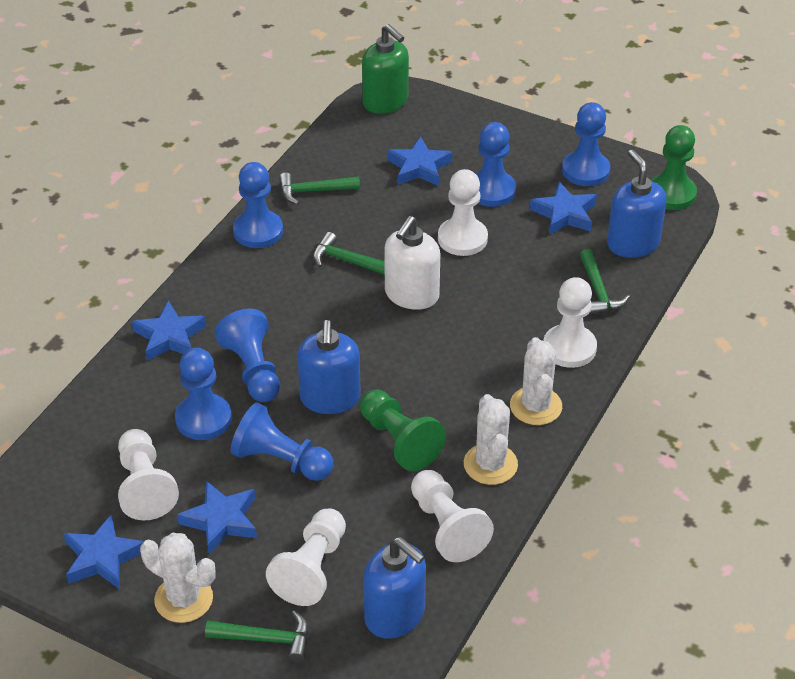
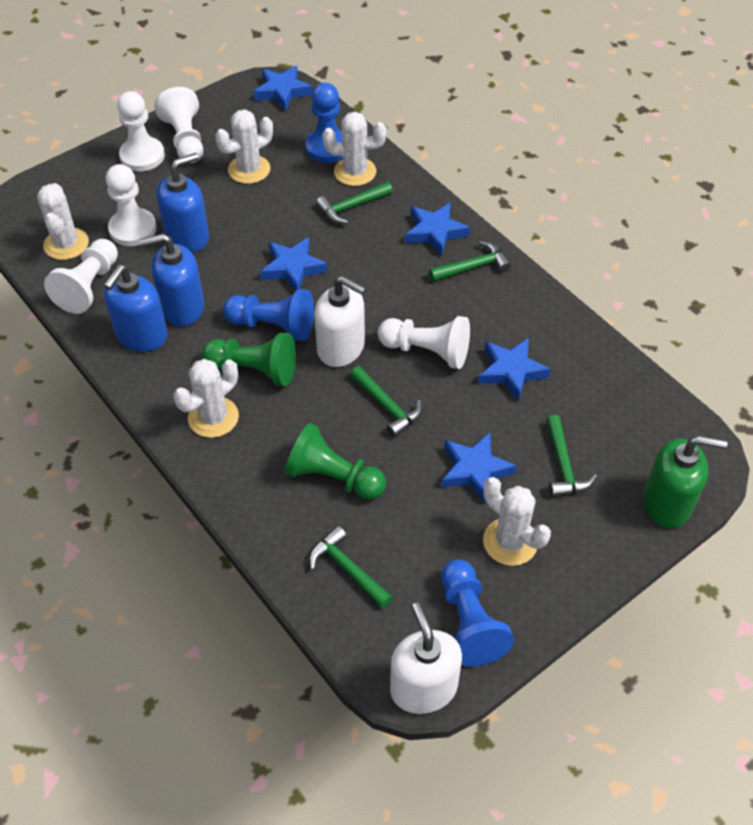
blue pawn: [175,348,232,440] [215,309,280,402] [231,402,334,481] [233,162,283,248] [476,122,516,207] [562,102,610,186] = 6 -> [223,289,314,341] [305,83,343,163] [441,559,514,667] = 3
green hammer: [205,610,309,663] [279,172,360,205] [313,232,385,275] [580,249,630,315] = 4 -> [309,526,393,609] [316,182,393,224] [350,366,422,437] [429,241,511,282] [546,415,597,497] = 5
white cactus: [140,533,216,623] [464,394,518,485] [510,337,562,425] = 3 -> [37,183,89,260] [173,359,239,438] [215,109,273,184] [322,112,387,186] [483,477,551,566] = 5
white soap dispenser: [384,216,441,310] = 1 -> [314,276,366,367] [390,602,462,714] = 2

